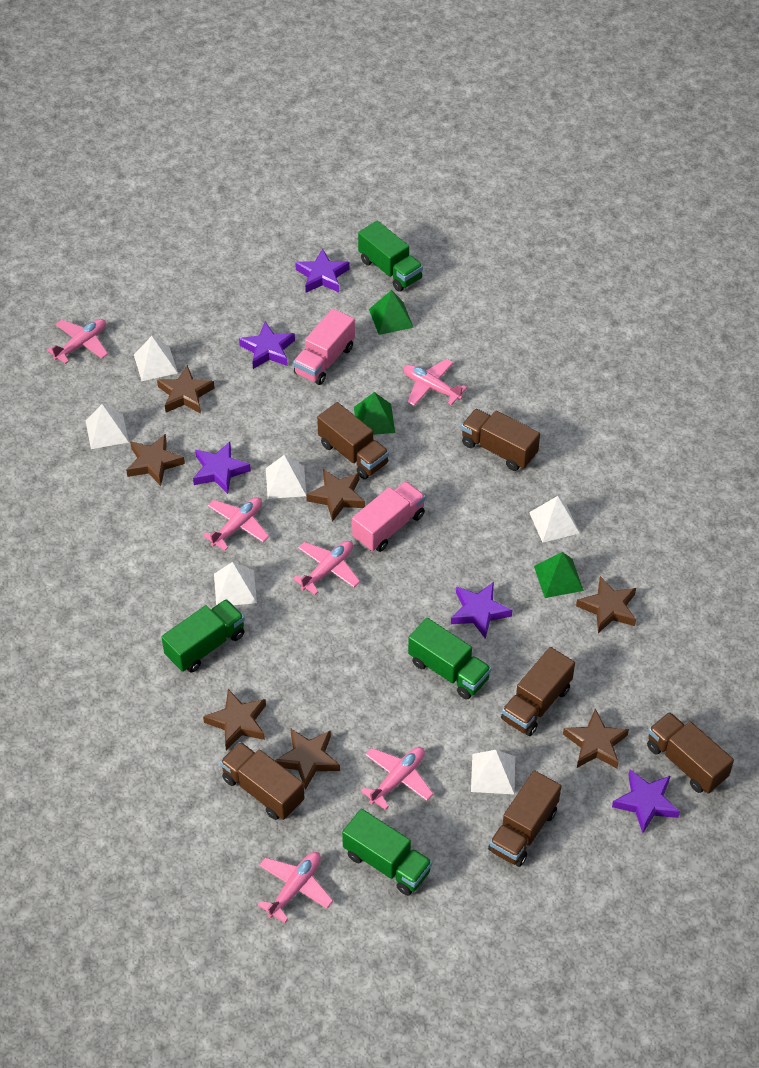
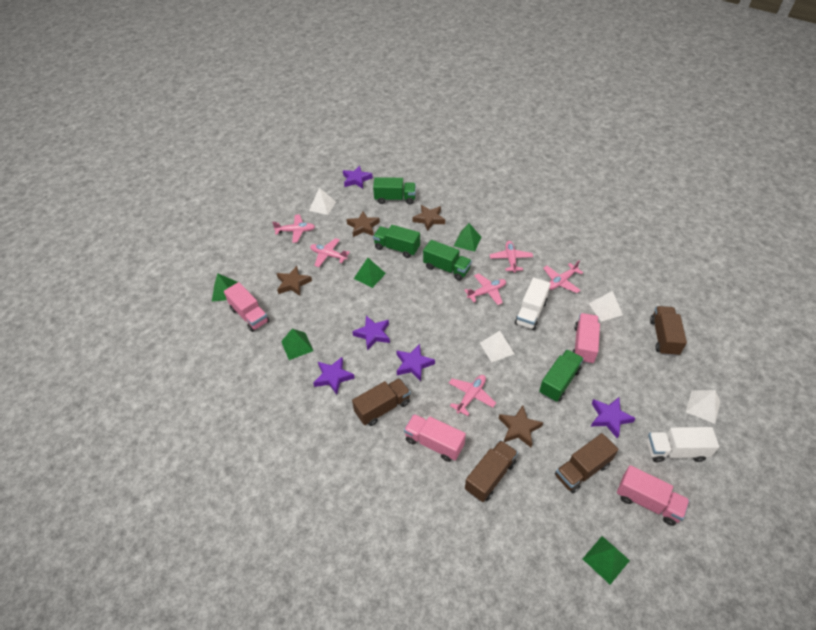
brown star: [126,434,185,486] [157,365,215,413] [203,689,266,750] [275,728,340,790] [306,469,365,522] [563,709,629,769] [576,576,636,633] = 7 -> [276,266,312,296] [347,211,380,237] [412,205,445,231] [499,405,543,447] = 4
brown truck: [220,742,304,820] [317,402,389,479] [461,409,540,471] [488,770,561,867] [501,647,575,736] [647,712,734,794] = 6 -> [352,378,411,426] [465,440,518,502] [555,433,618,493] [650,306,687,356] = 4
green pyramid: [354,392,395,435] [369,290,414,335] [534,552,584,598] = 3 -> [212,273,238,301] [281,329,313,360] [354,258,386,288] [454,223,481,252] [583,536,630,585] = 5
pink truck: [293,308,355,385] [352,481,426,552] = 2 -> [224,282,269,332] [404,414,466,462] [572,313,600,364] [617,465,690,526] = 4
white pyramid: [86,404,129,449] [134,336,178,381] [214,562,257,605] [266,455,306,499] [471,750,515,794] [529,496,579,543] = 6 -> [309,188,336,215] [480,331,515,363] [588,291,623,322] [686,390,720,424] = 4
white truck: none = 0 -> [515,278,551,330] [647,427,719,462] = 2

